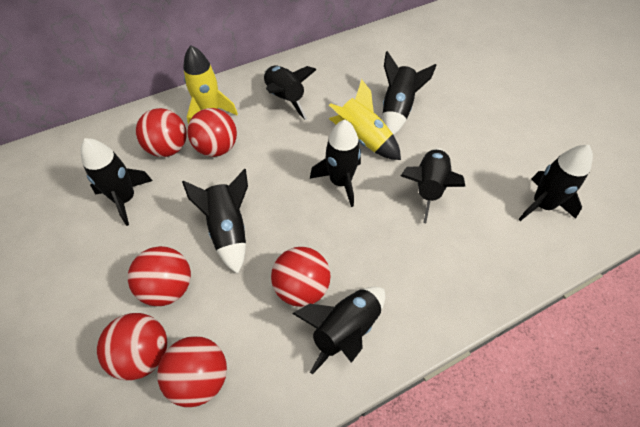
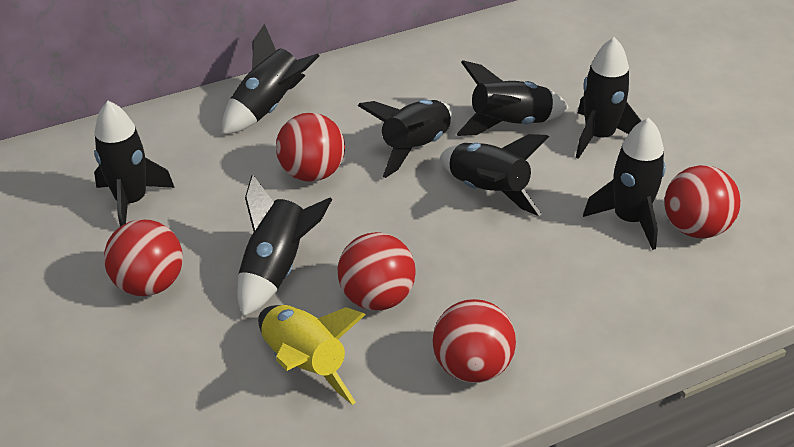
red ball: [97,313,167,381] [128,246,191,306] [136,108,187,157] [157,336,227,407] [187,108,237,157] [271,247,331,307] = 6 -> [104,219,183,296] [276,113,345,182] [338,232,416,310] [432,299,516,383] [664,165,740,238] = 5
yellow rocket: [183,45,238,124] [329,79,401,160] = 2 -> [258,305,366,405] = 1

